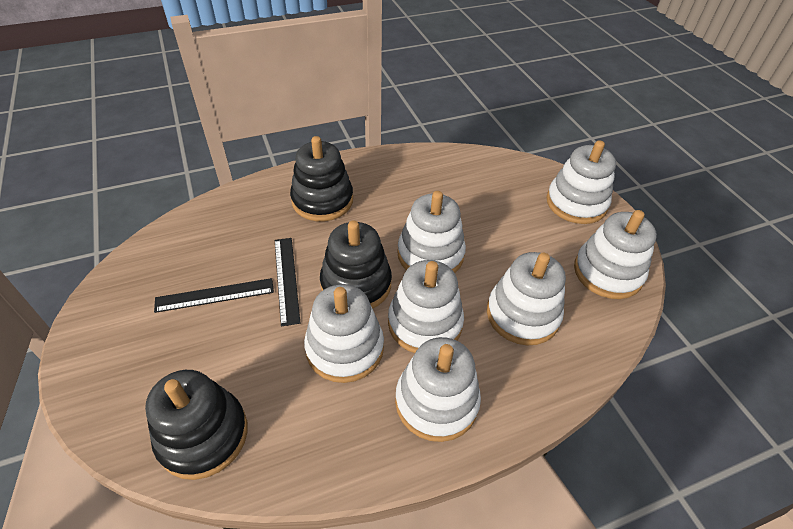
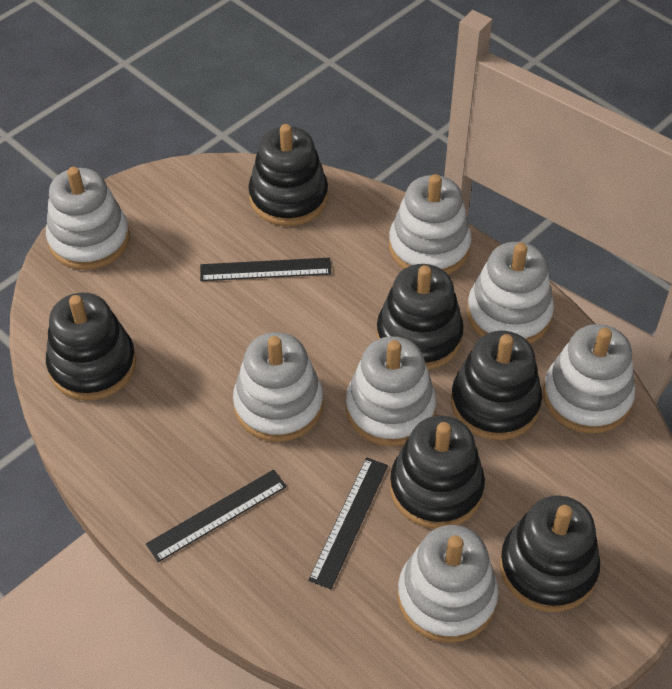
black ruler: [154,278,274,313] [275,238,300,326] = 2 -> [146,469,287,562] [200,258,331,281] [308,457,388,589] = 3
black stacking toy: [145,370,248,480] [290,136,353,221] [320,220,392,309] = 3 -> [46,293,136,400] [248,124,328,226] [376,264,464,370] [390,415,485,529] [451,331,542,440] [500,495,600,612] = 6

